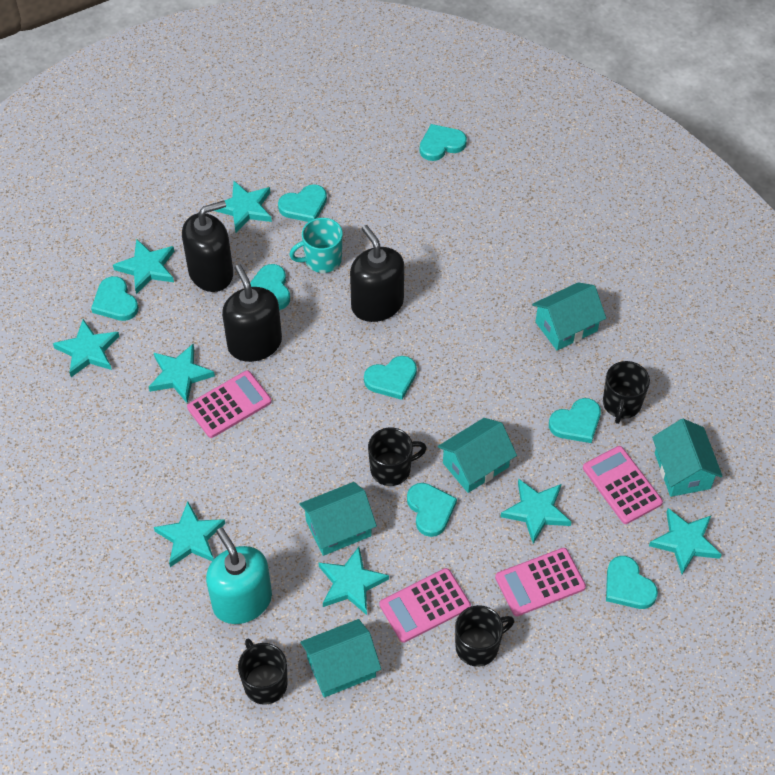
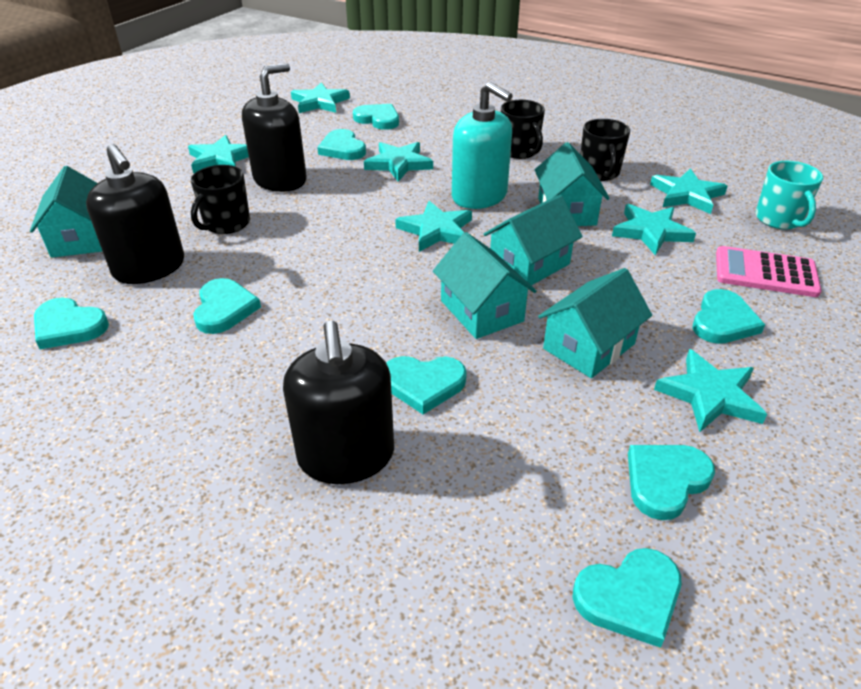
black mug: [238,639,288,705] [368,428,427,486] [455,605,514,667] [603,361,650,424] = 4 -> [191,165,250,234] [501,100,545,159] [581,119,630,181] = 3
pink calculator: [187,370,272,438] [380,568,471,643] [495,548,586,616] [583,446,663,524] = 4 -> [716,246,822,297] = 1
turquoise star: [53,319,120,377] [113,239,174,294] [149,344,215,403] [154,501,225,567] [214,181,272,233] [318,547,389,615] [501,479,571,544] [649,508,722,574] = 8 -> [188,135,249,173] [291,82,350,113] [364,142,433,182] [395,201,472,252] [612,204,696,255] [650,168,727,214] [654,349,767,432] = 7

